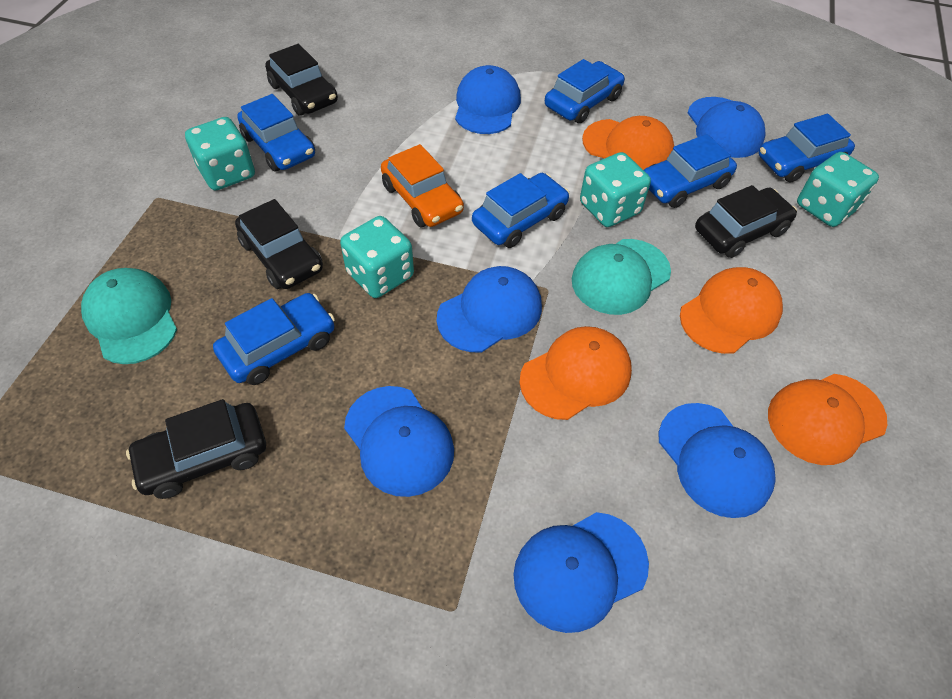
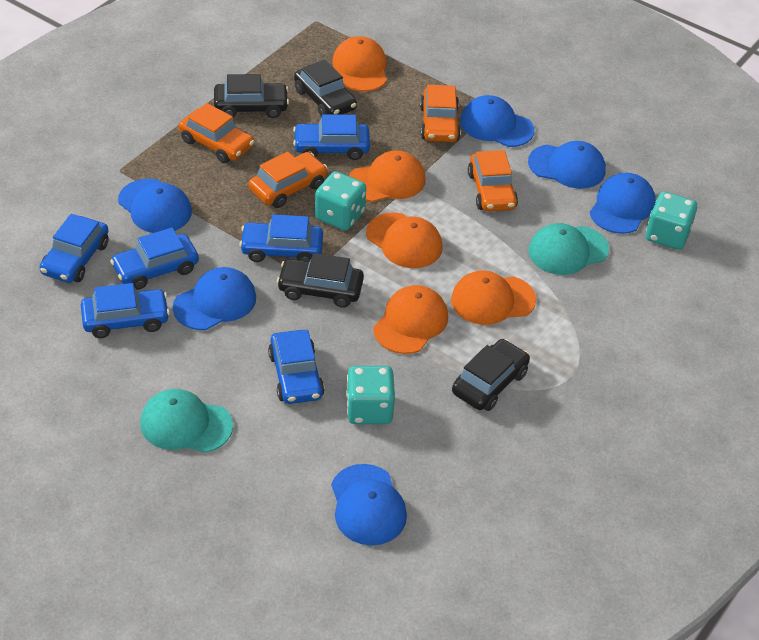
orange cap: [520,326,632,420] [582,116,674,170] [680,267,783,354] [768,374,887,465] = 4 -> [333,36,387,92] [349,150,425,202] [366,212,443,268] [373,285,448,354] [451,271,536,325] = 5
orange car: [381,144,464,227] = 1 -> [179,103,254,163] [248,152,328,208] [420,85,461,142] [468,150,518,211] = 4
turquoise dice: [185,117,255,191] [340,216,414,298] [580,152,651,227] [797,152,879,227] = 4 -> [315,171,366,231] [346,366,395,424] [646,191,697,250] = 3

